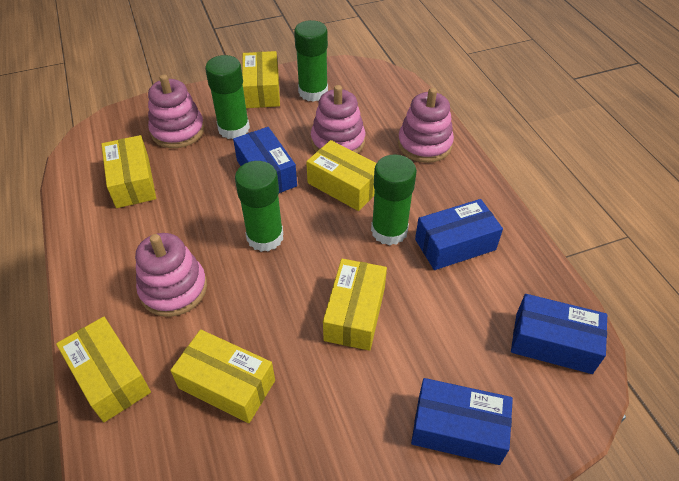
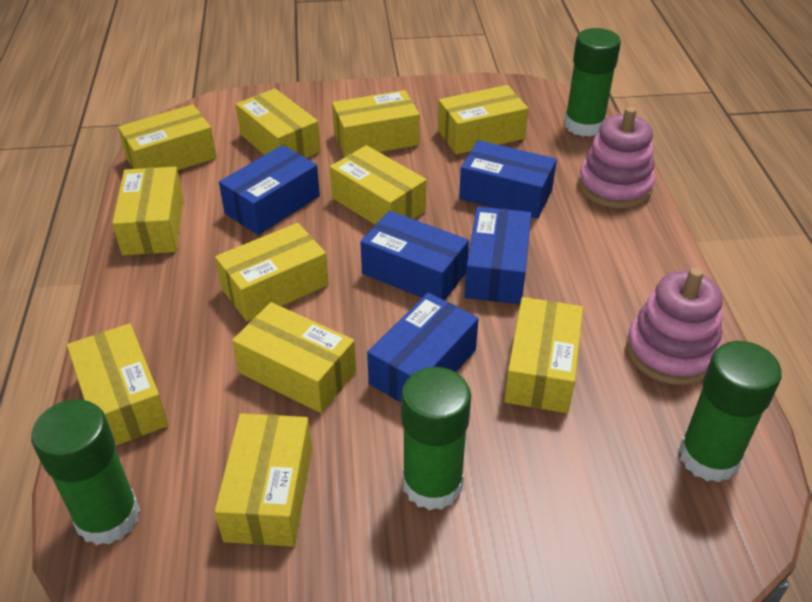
blue box: [233,127,297,193] [411,378,513,465] [415,199,503,270] [511,294,607,374] = 4 -> [219,145,320,235] [360,211,469,301] [367,293,479,402] [459,140,557,219] [464,207,531,304] = 5
pink stacking toy: [135,233,207,317] [148,74,205,148] [311,85,365,153] [398,88,454,163] = 4 -> [578,107,655,209] [626,268,723,385] = 2
yellow box: [56,317,151,422] [101,135,156,208] [170,329,275,423] [242,51,280,108] [306,140,377,211] [323,259,387,351] = 6 -> [67,323,168,446] [112,167,184,255] [118,104,217,171] [215,223,329,321] [215,413,312,547] [232,302,356,413] [236,88,321,158] [330,145,426,225] [332,90,420,157] [438,85,528,155] [504,297,583,413] = 11

